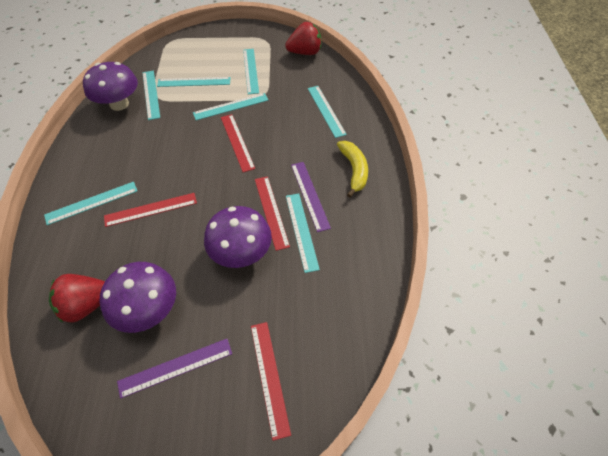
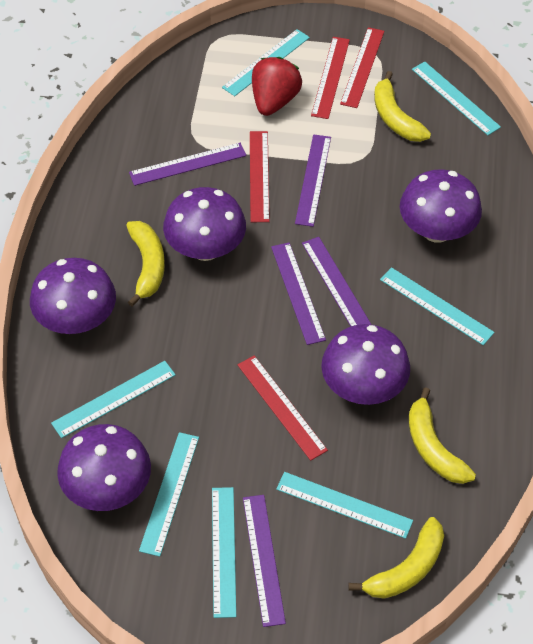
purple mushroom: [83,62,138,111] [99,262,176,333] [204,206,272,268] = 3 -> [30,258,116,334] [57,424,151,511] [163,187,246,261] [321,324,410,405] [400,169,482,243] = 5
purple ruler: [117,339,232,399] [291,162,331,232] = 2 -> [129,143,246,186] [243,495,286,627] [271,242,326,345] [295,134,331,227] [302,237,372,326] = 5
red strawberry: [49,274,105,323] [285,22,321,55] = 2 -> [252,57,302,116] = 1
yellow banana: [337,141,368,197] = 1 -> [126,221,165,307] [348,517,444,599] [374,71,431,142] [409,387,476,484] = 4

